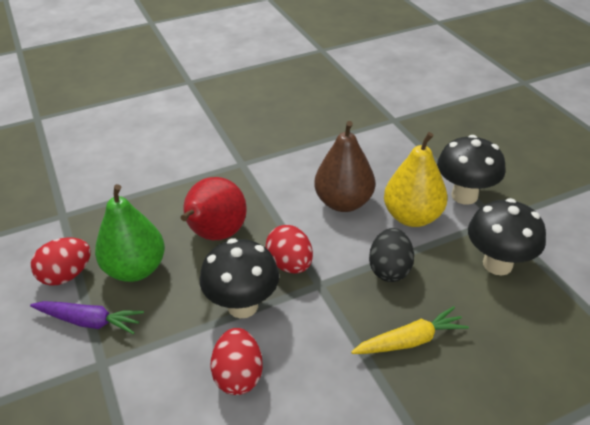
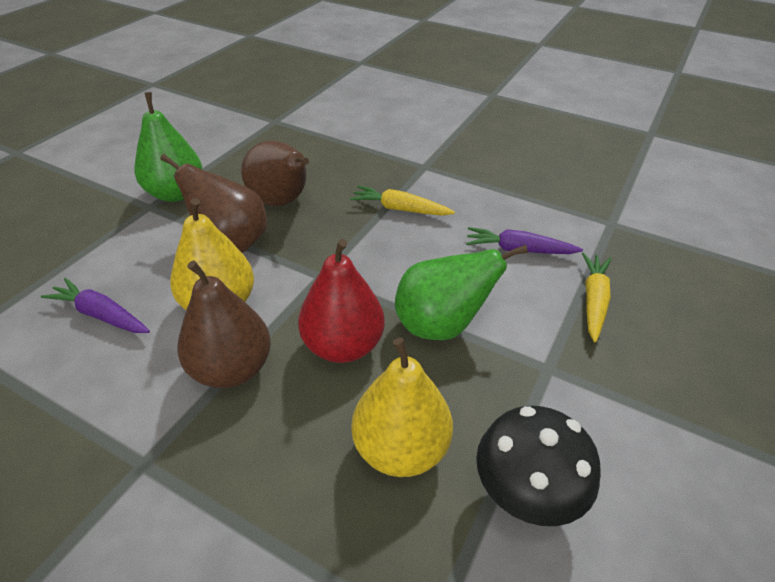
black egg: [369,228,414,282] = 1 -> none = 0
black mushroom: [200,238,279,318] [437,135,505,205] [468,198,546,275] = 3 -> [476,406,601,526] = 1
brown pear: [314,121,375,212] = 1 -> [160,154,267,253] [177,260,271,388] [241,141,309,206] = 3
green pear: [95,184,165,282] = 1 -> [134,92,203,202] [395,245,528,340] = 2
purple carrot: [30,301,144,335] = 1 -> [41,278,150,333] [466,227,583,254] = 2
red egg: [31,237,91,286] [211,328,263,395] [266,225,313,274] = 3 -> none = 0
yellow carrot: [351,306,469,354] = 1 -> [350,185,455,216] [582,253,611,342] = 2
yellow pear: [384,132,448,227] = 1 -> [170,198,254,310] [352,338,453,477] = 2

